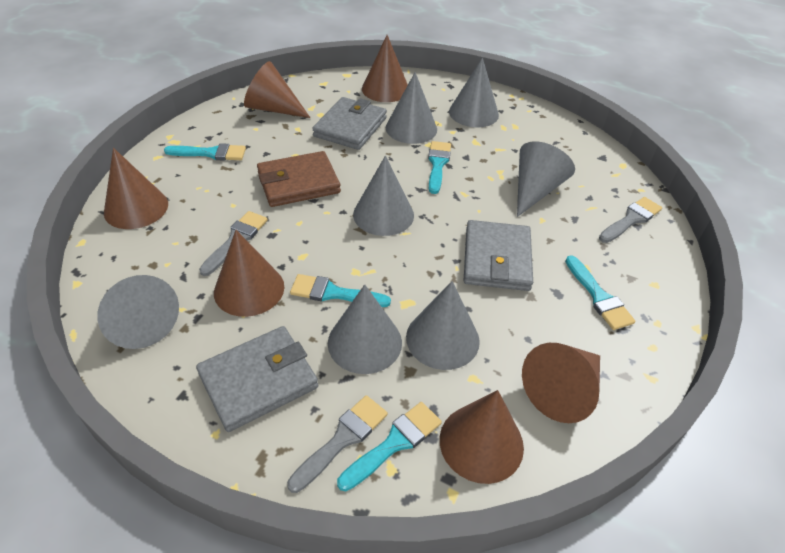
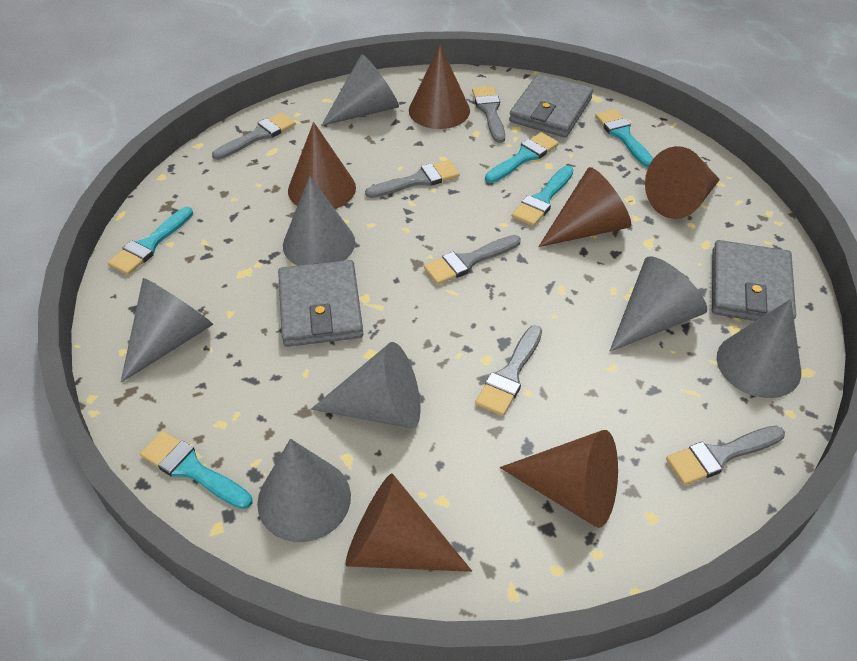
brown wallet: [257,151,341,207] = 1 -> none = 0
grey brush: [199,211,268,276] [287,395,388,493] [599,197,662,243] = 3 -> [212,112,296,160] [365,160,460,198] [424,235,521,285] [472,86,505,143] [475,325,542,416] [666,426,785,485] = 6

